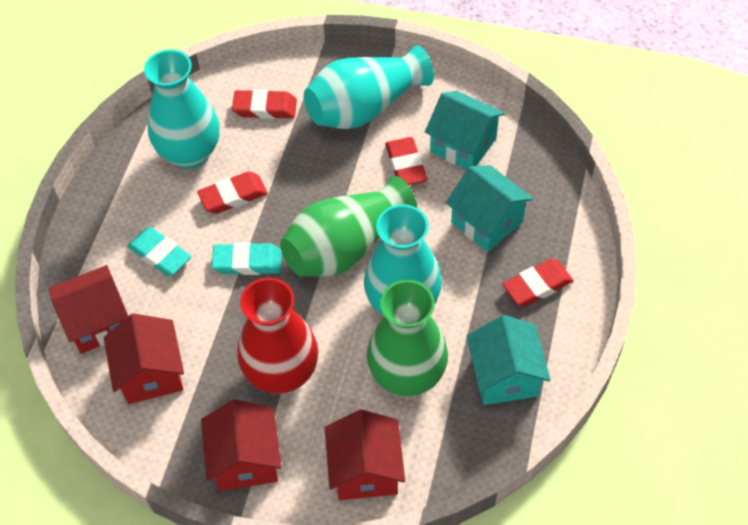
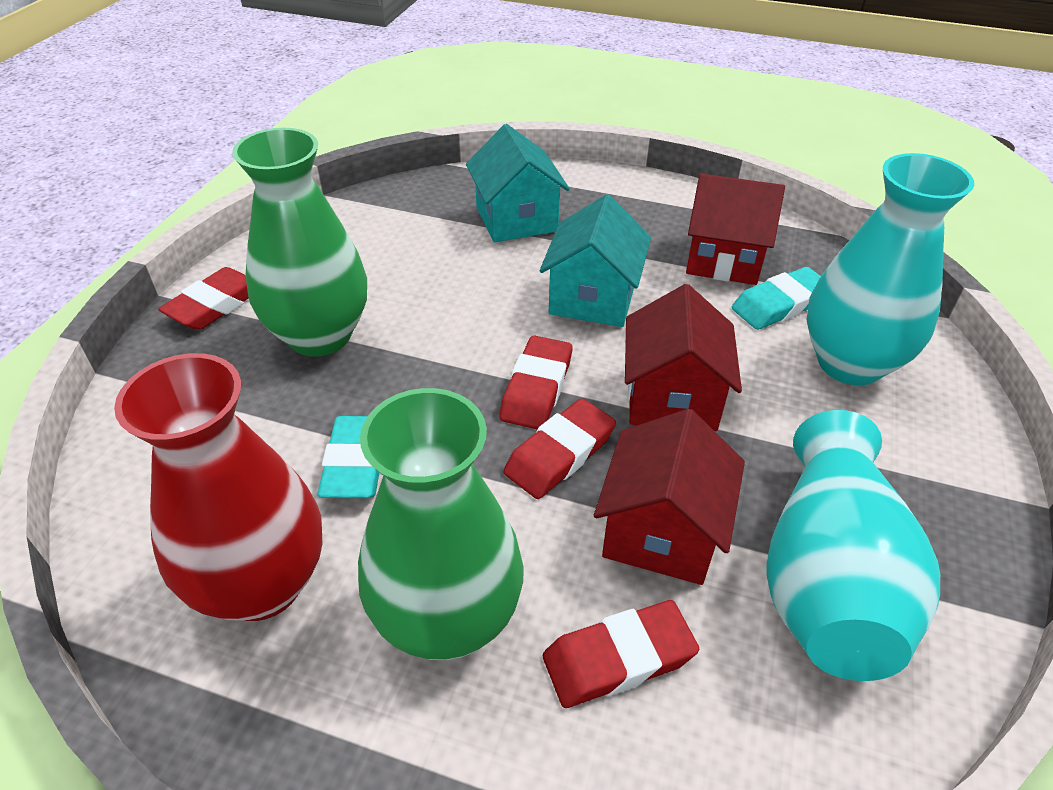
red house: [49,265,128,354] [104,313,184,404] [201,400,282,491] [325,410,405,500] = 4 -> [594,409,745,585] [625,284,742,431] [686,173,785,285] = 3
turquoise house: [425,91,505,170] [445,165,533,252] [466,315,551,405] = 3 -> [466,124,570,242] [540,194,651,327] = 2
turquoise vase: [144,49,220,169] [304,45,434,129] [364,204,442,316] = 3 -> [766,410,940,681] [807,153,974,385] = 2

